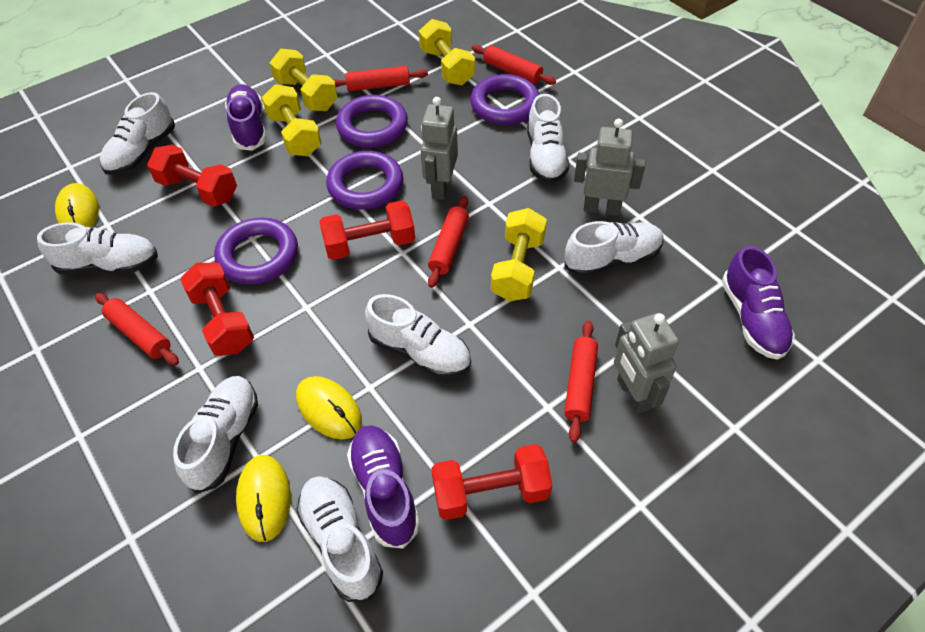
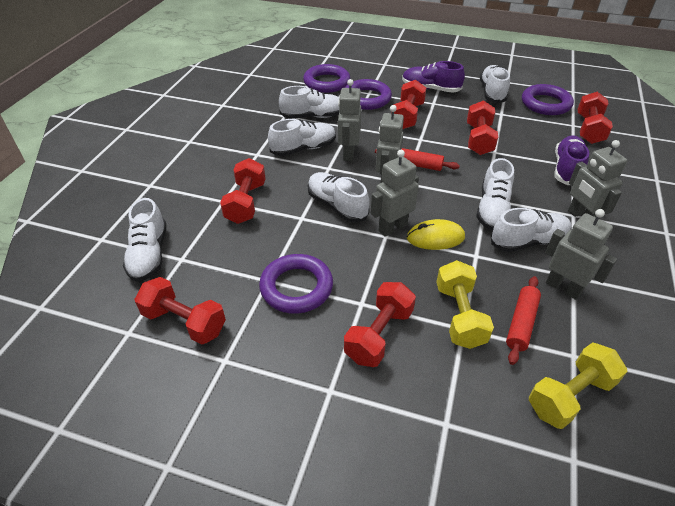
grey robot: [421,97,458,200] [574,119,646,216] [614,313,679,414] = 3 -> [338,79,361,161] [371,150,419,237] [376,105,404,183] [545,209,617,300] [568,140,627,217] = 5
purple shoe: [225,84,267,151] [347,425,420,549] [722,246,795,360] = 3 -> [402,61,465,93] [554,135,589,185] = 2
red dumbbell: [147,145,237,207] [180,263,254,356] [319,200,415,260] [431,444,553,520] = 4 -> [135,277,226,345] [220,158,266,224] [344,282,416,367] [391,80,426,129] [467,100,498,155] [578,91,613,144] = 6
red rolling pin: [95,293,179,365] [333,66,428,91] [428,196,469,288] [472,45,556,85] [564,321,598,443] = 5 -> [375,148,460,171] [506,276,541,365] = 2
yellow dumbbell: [262,84,322,156] [270,49,338,111] [419,19,475,85] [491,208,547,301] = 4 -> [436,260,494,349] [529,342,628,429] = 2
yellow mouse: [55,183,99,227] [236,455,291,542] [296,376,362,439] = 3 -> [407,219,465,250] = 1

